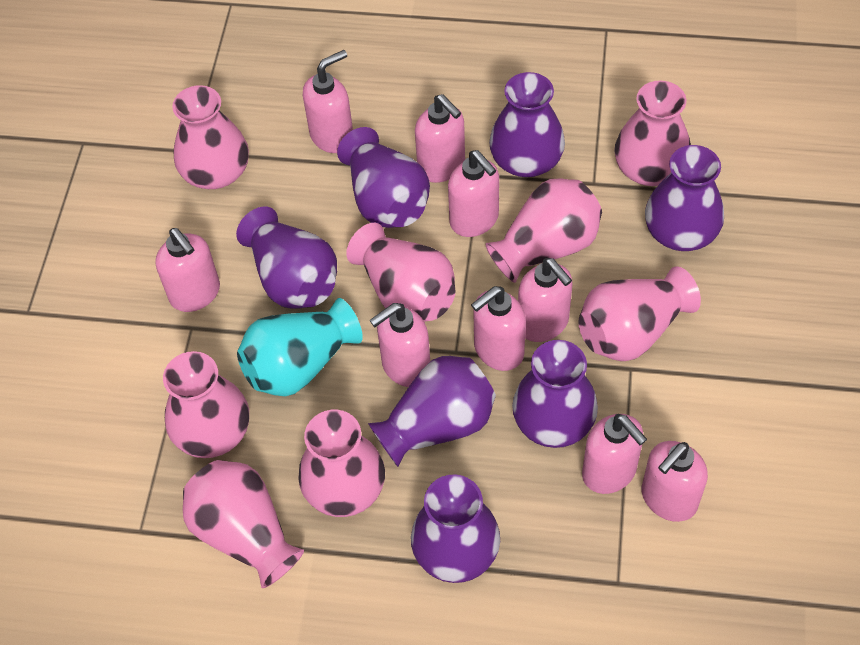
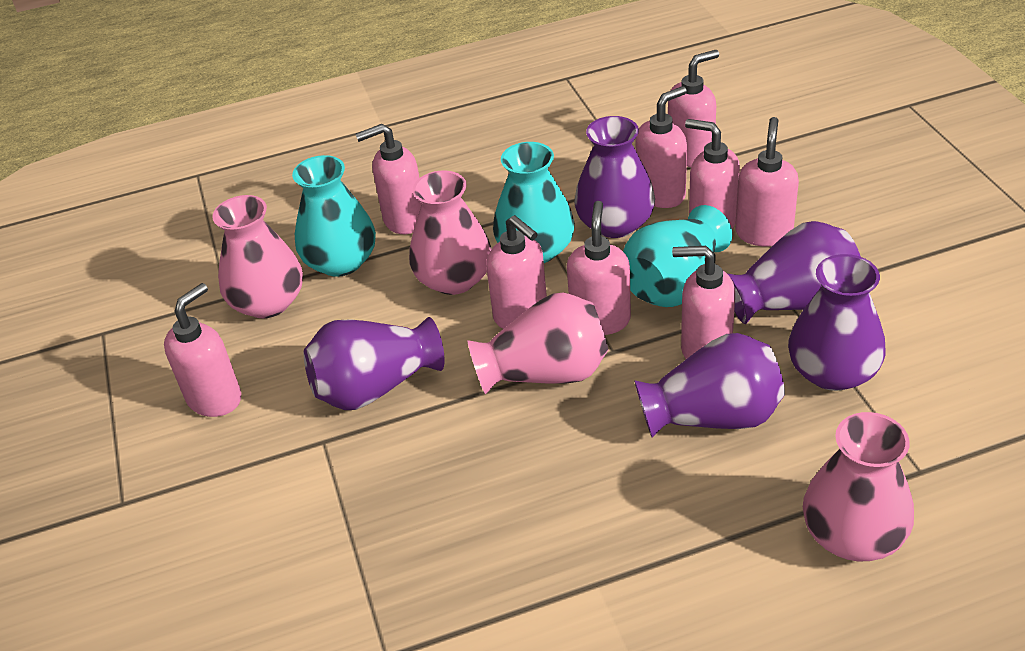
pink vase: [163,351,249,458] [172,85,249,189] [183,460,304,588] [298,410,385,517] [346,223,455,322] [486,179,602,283] [578,266,701,361] [614,81,691,186] = 8 -> [212,195,303,318] [409,171,492,295] [468,292,608,394] [803,412,914,561] = 4
purple vase: [236,206,337,309] [337,127,430,228] [368,356,496,467] [411,475,500,583] [489,72,565,177] [512,340,598,448] [645,145,724,251] = 7 -> [304,317,445,410] [574,116,655,238] [634,333,785,437] [728,221,860,324] [788,254,885,391] = 5
turquoise vase: [237,298,363,396] = 1 -> [292,155,376,277] [493,142,575,263] [623,205,732,307] = 3

